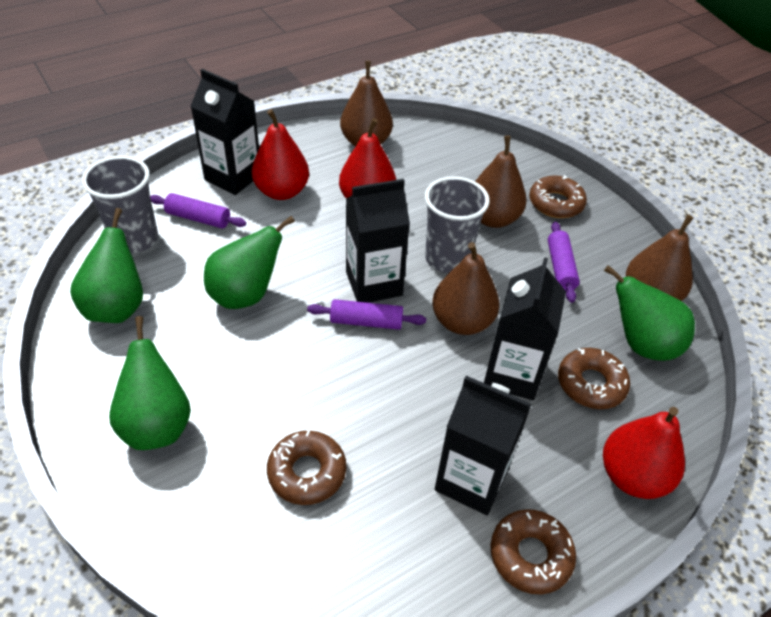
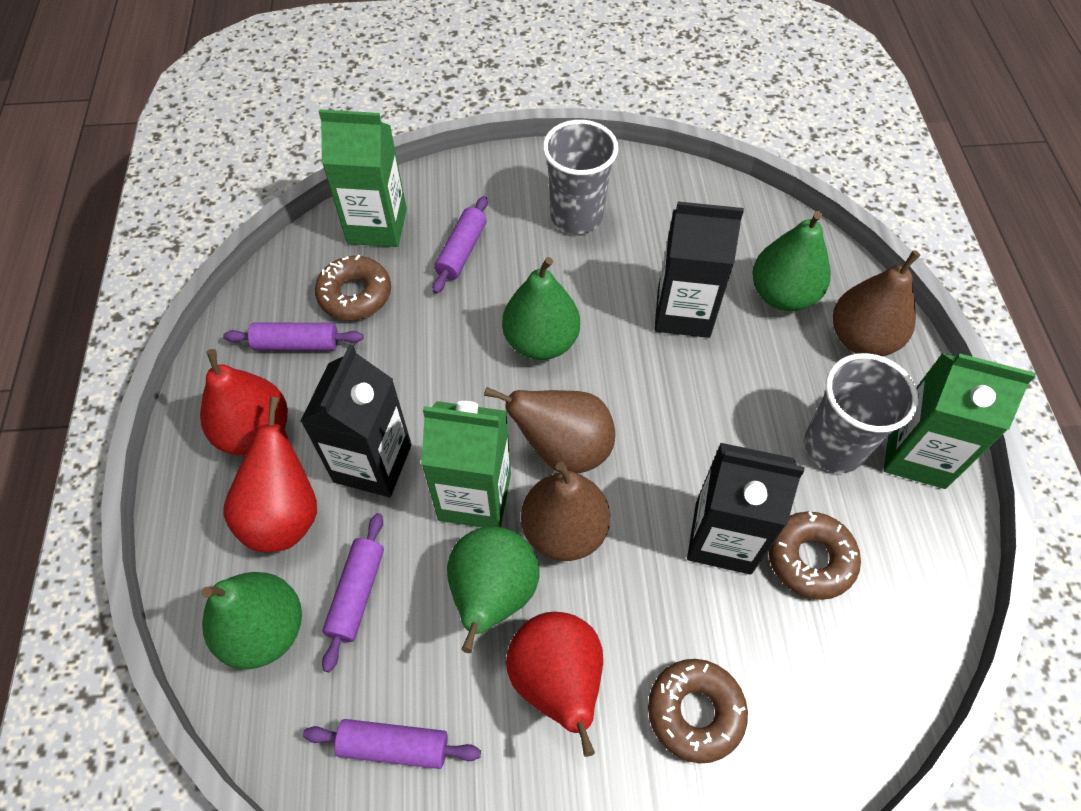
black carton: [190,69,259,195] [346,179,410,303] [435,376,531,515] [484,257,566,400] = 4 -> [300,345,412,497] [654,201,744,338] [687,443,805,575] = 3
brown donut: [267,430,346,505] [490,509,576,594] [529,175,587,218] [558,348,630,409] = 4 -> [315,255,391,320] [648,659,748,763] [768,511,861,600] = 3
brown pear: [340,61,393,147] [432,242,499,335] [475,136,526,228] [626,215,694,301] = 4 -> [484,387,615,474] [521,462,610,561] [833,250,921,356] = 3
green carton: none = 0 -> [319,109,407,247] [421,401,511,528] [884,353,1036,489] = 3
purple rolling pin: [150,193,246,228] [307,299,426,330] [548,222,580,303] = 3 -> [223,322,363,351] [303,719,481,769] [322,513,384,672] [432,196,488,294] = 4

